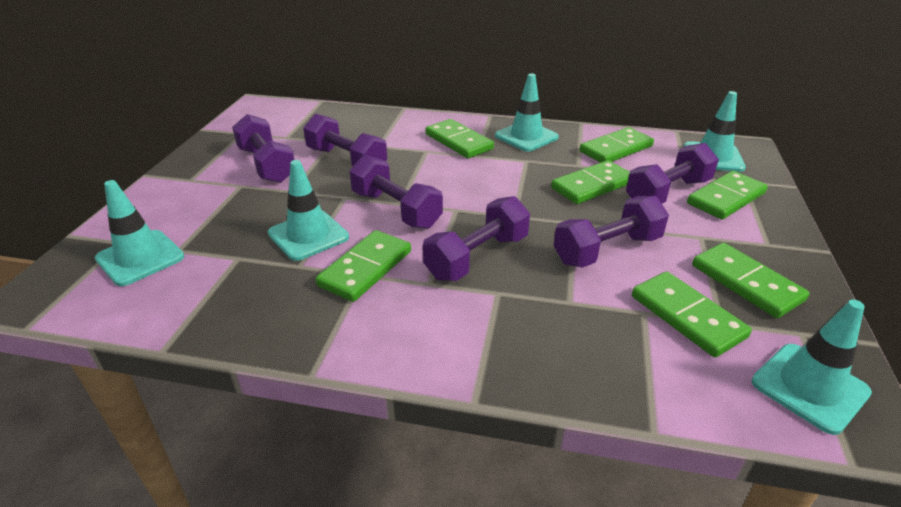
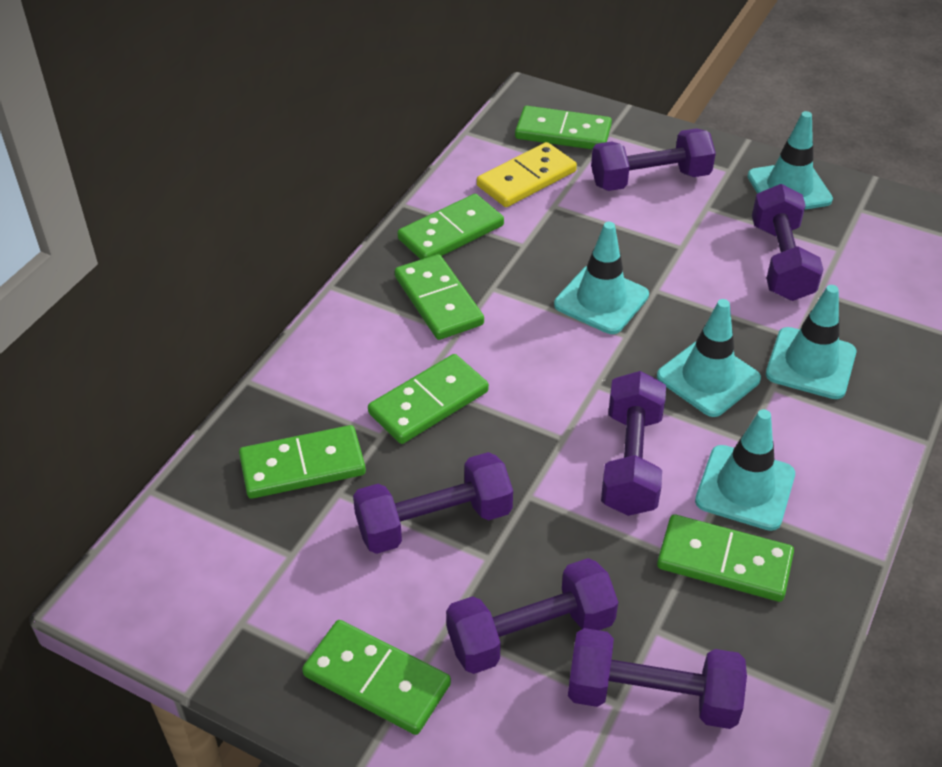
yellow domino: none = 0 -> [477,142,577,207] = 1

